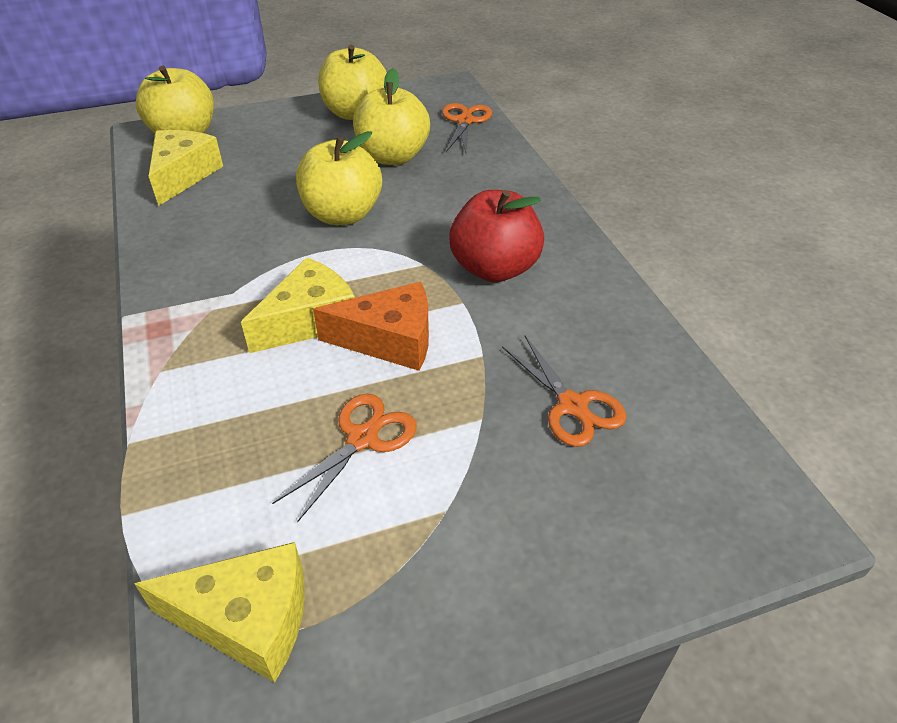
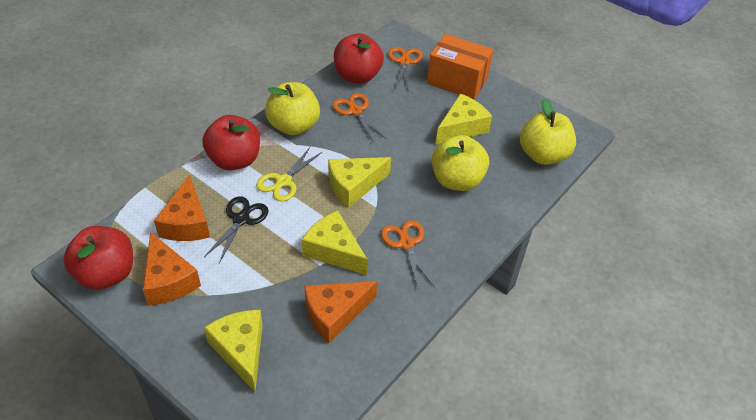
black scissors: none = 0 -> [204,196,269,263] = 1
orange box: none = 0 -> [427,34,493,100] = 1
orange cheese: [313,282,429,371] = 1 -> [143,232,201,305] [154,175,210,241] [304,281,378,343] = 3
red apple: [449,190,544,282] = 1 -> [63,226,133,290] [202,115,260,170] [334,34,384,84] = 3
yellow apple: [136,66,214,133] [296,131,382,225] [318,45,387,120] [353,68,430,165] = 4 -> [265,82,320,135] [432,135,489,191] [520,99,576,165] = 3
yellow cheese: [134,542,305,683] [149,130,223,206] [241,257,355,353] = 3 -> [204,310,263,392] [302,211,368,275] [328,157,391,208] [436,94,492,144] = 4
yellow scissors: none = 0 -> [256,147,322,202] = 1

